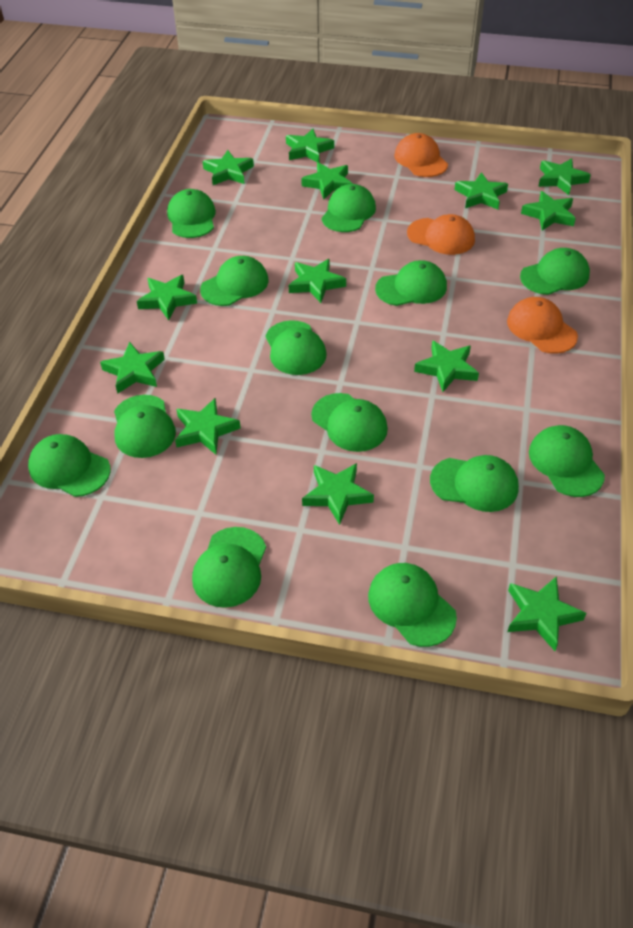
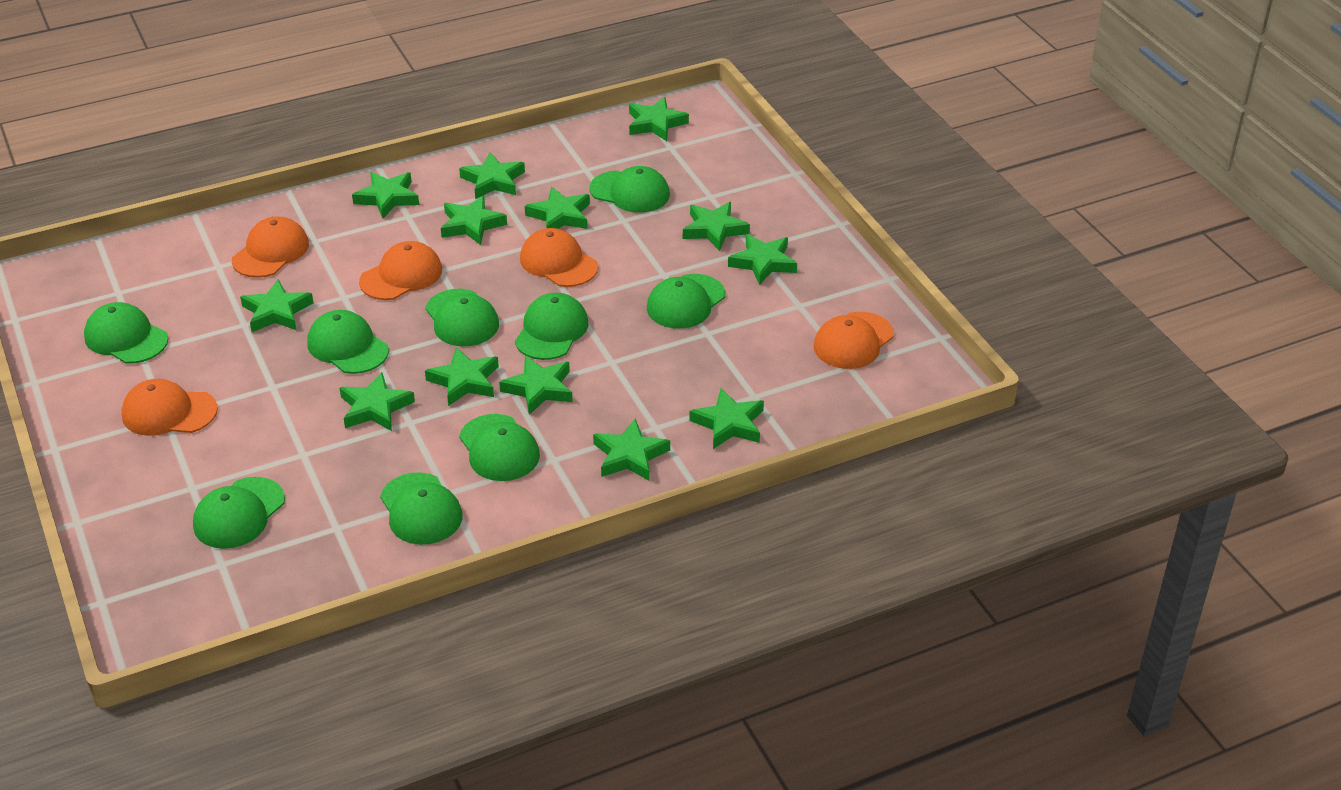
green cap: [28,434,110,497] [114,395,176,458] [167,189,216,238] [192,527,266,608] [200,256,268,306] [265,320,326,375] [311,393,388,452] [321,184,376,232] [368,563,457,647] [375,260,447,306] [430,455,519,512] [520,248,590,295] [529,425,605,497] = 13 -> [84,302,168,363] [193,477,285,549] [307,310,389,374] [380,472,462,545] [425,289,499,347] [459,414,540,481] [515,293,588,360] [590,166,670,213] [647,274,725,329] = 9
orange cap: [394,133,448,177] [407,214,475,255] [507,297,578,354] = 3 -> [121,379,218,436] [232,217,309,278] [359,241,442,300] [520,228,598,287] [814,312,894,369] = 5

